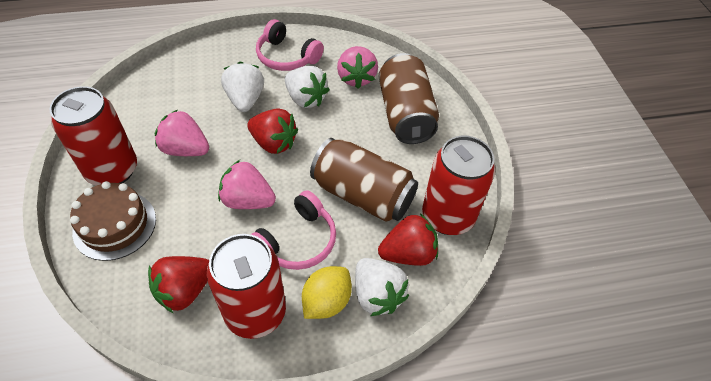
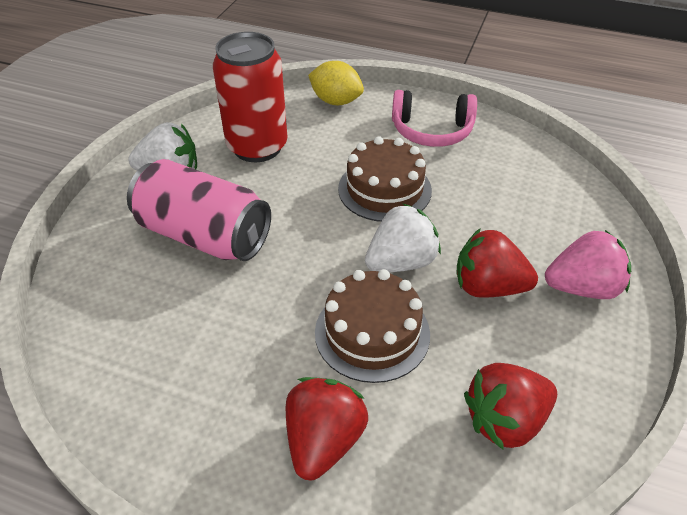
brown cake: [70,181,156,261] = 1 -> [315,269,430,383] [338,136,432,222] = 2
brown can: [310,138,418,222] [379,53,439,144] = 2 -> none = 0
pink can: none = 0 -> [127,159,271,261] = 1
pink headphones: [251,190,336,270] [256,19,324,71] = 2 -> [392,90,477,147] = 1
pink strawberry: [155,110,209,156] [218,160,276,209] [337,46,378,89] = 3 -> [545,230,631,299] = 1
red can: [49,86,137,186] [207,234,286,339] [422,136,495,235] = 3 -> [213,32,287,162] = 1
white strawberry: [221,62,264,112] [285,66,330,108] [355,258,409,316] = 3 -> [128,122,197,170] [365,204,441,272] = 2

